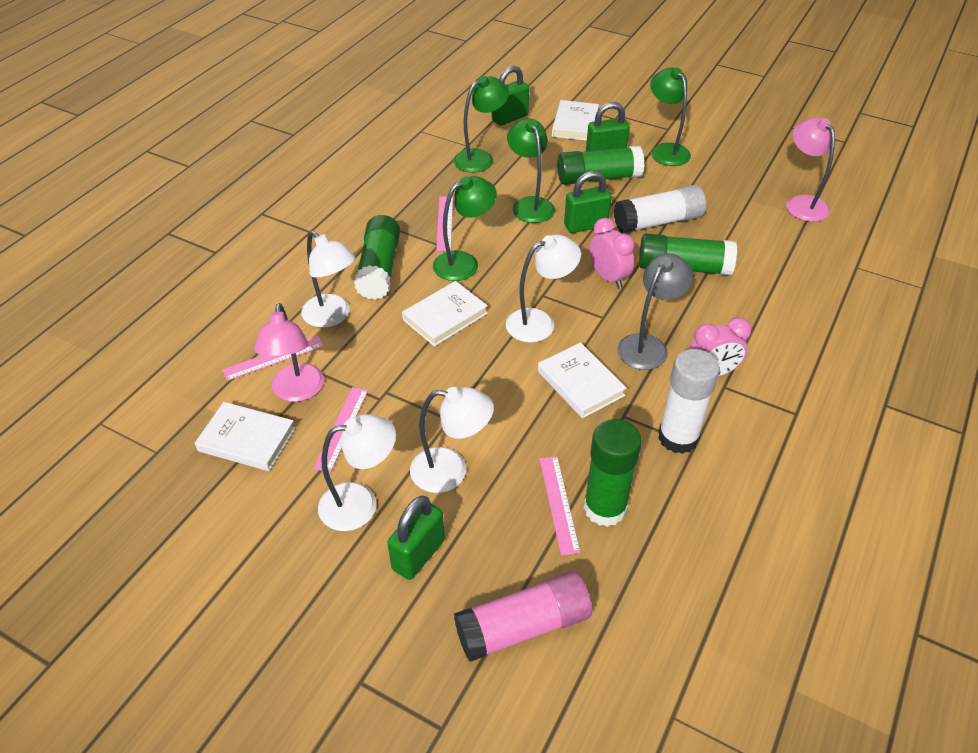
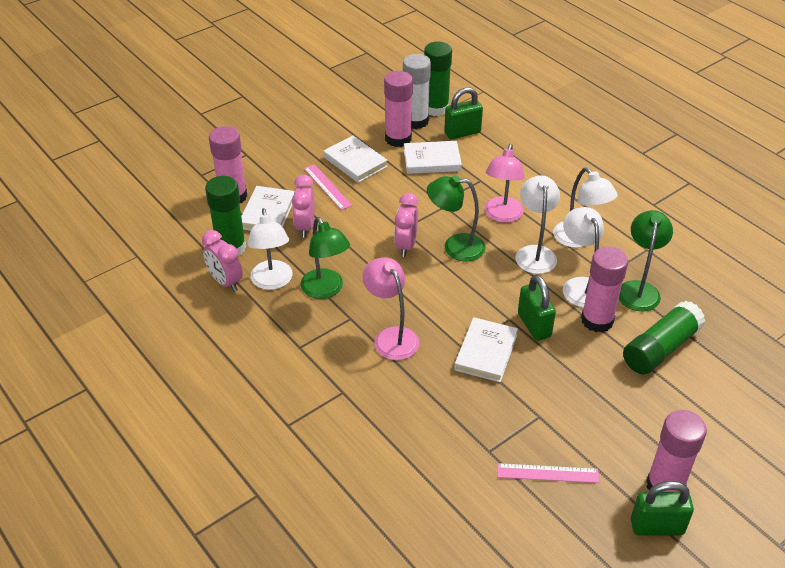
green glue stick: [354,215,400,300] [557,146,644,185] [583,419,642,527] [639,234,737,276] = 4 -> [205,176,246,255] [424,42,452,116] [623,301,706,375] = 3
green lamp: [433,176,497,281] [454,76,509,173] [507,118,555,223] [650,67,691,166] = 4 -> [301,217,350,299] [427,175,486,261] [619,210,673,311] = 3
green padlock: [387,496,445,580] [492,66,529,126] [564,171,612,233] [586,102,630,151] = 4 -> [444,87,483,139] [518,275,556,341] [631,481,694,535] = 3
grey lamp: [617,254,693,370] = 1 -> none = 0
pink clock: [589,218,635,289] [688,317,751,377] = 2 -> [202,230,243,292] [292,175,315,238] [394,193,419,257] = 3
pink glue stick: [454,571,592,662] = 1 -> [209,126,247,203] [384,71,413,147] [581,246,628,332] [646,410,707,492] = 4
pink ruler: [222,336,324,381] [314,387,368,473] [436,197,453,251] [539,456,580,555] = 4 -> [304,164,352,210] [497,463,599,483] = 2
white glue stick: [614,185,706,234] [658,349,720,454] = 2 -> [403,54,431,129] = 1

